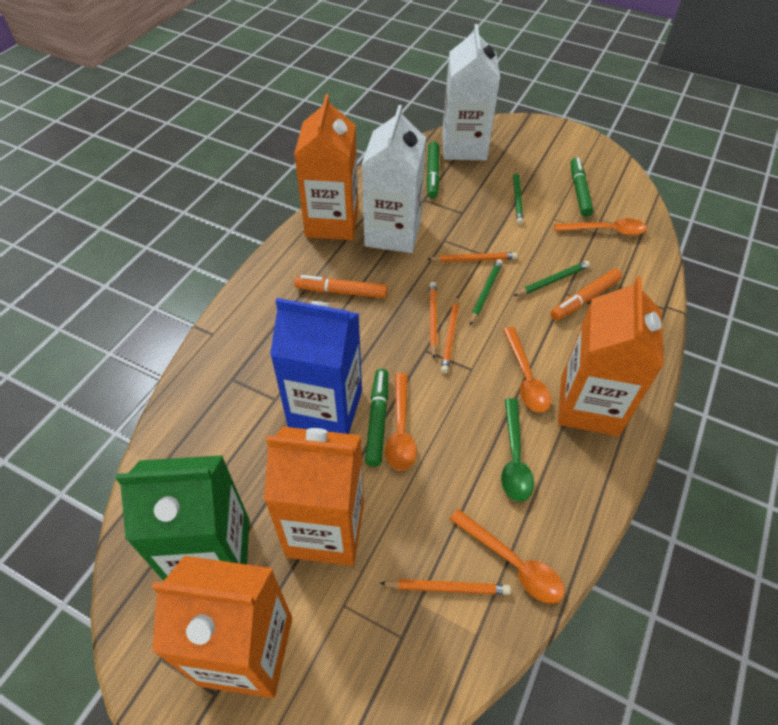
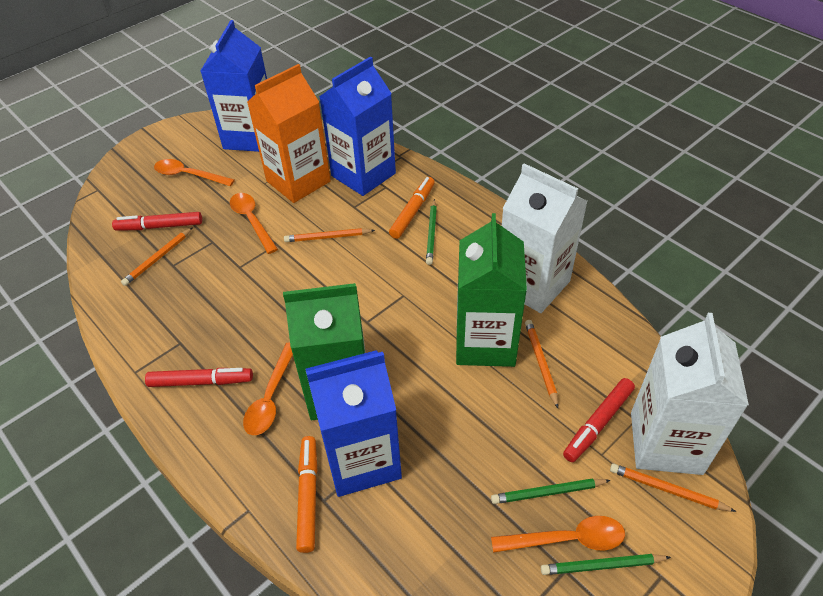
blue carton: [270,298,362,434] = 1 -> [201,20,267,152] [306,350,402,497] [319,56,396,196] = 3
green carton: [115,455,250,581] = 1 -> [283,283,366,420] [456,213,527,367] = 2
green marker: [365,369,388,467] [426,142,440,198] [571,158,593,217] = 3 -> none = 0
green spoon: [501,398,534,502] = 1 -> none = 0
orange carton: [152,556,292,698] [264,427,364,566] [294,94,359,240] [558,276,664,436] = 4 -> [247,64,331,203] = 1
red marker: none = 0 -> [112,212,202,231] [145,368,253,387] [563,378,635,462] = 3

